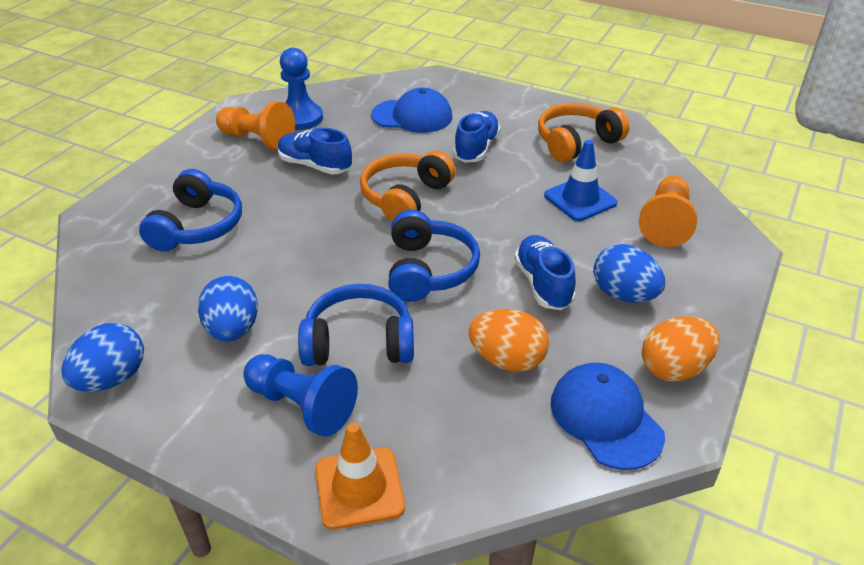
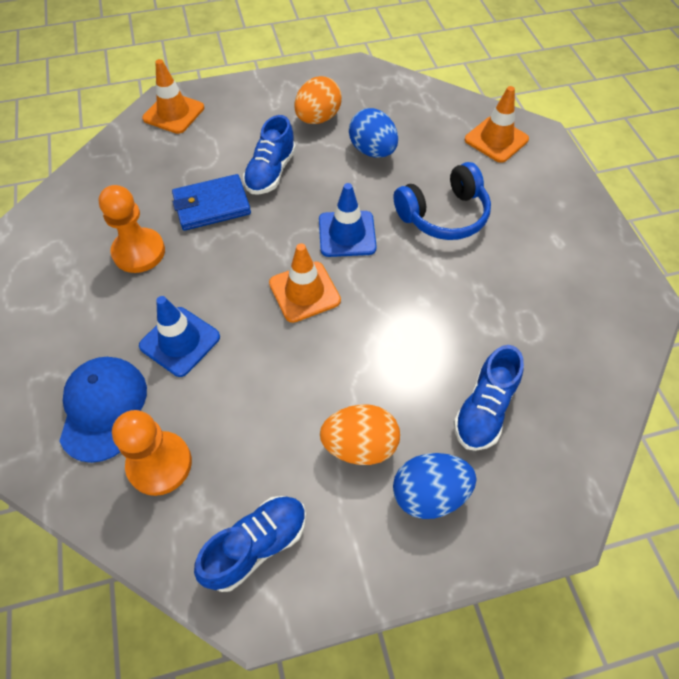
blue cap: [371,88,452,133] [551,363,665,470] = 2 -> [59,357,147,463] = 1
blue egg: [61,323,144,392] [198,276,258,342] [593,244,665,303] = 3 -> [349,108,398,158] [393,453,477,519] = 2
blue headphones: [139,169,242,251] [298,284,414,366] [388,210,480,302] = 3 -> [393,162,491,240] = 1
blue pawn: [243,354,358,437] [280,48,323,130] = 2 -> none = 0
blue traffic cone: [544,140,617,221] = 1 -> [139,296,220,377] [319,183,377,257] = 2
blue wallet: none = 0 -> [172,174,251,231] = 1
orange headphones: [360,151,456,222] [538,103,630,162] = 2 -> none = 0
orange traffic cone: [316,422,405,530] = 1 -> [142,59,204,134] [269,243,341,323] [465,86,529,163] = 3

